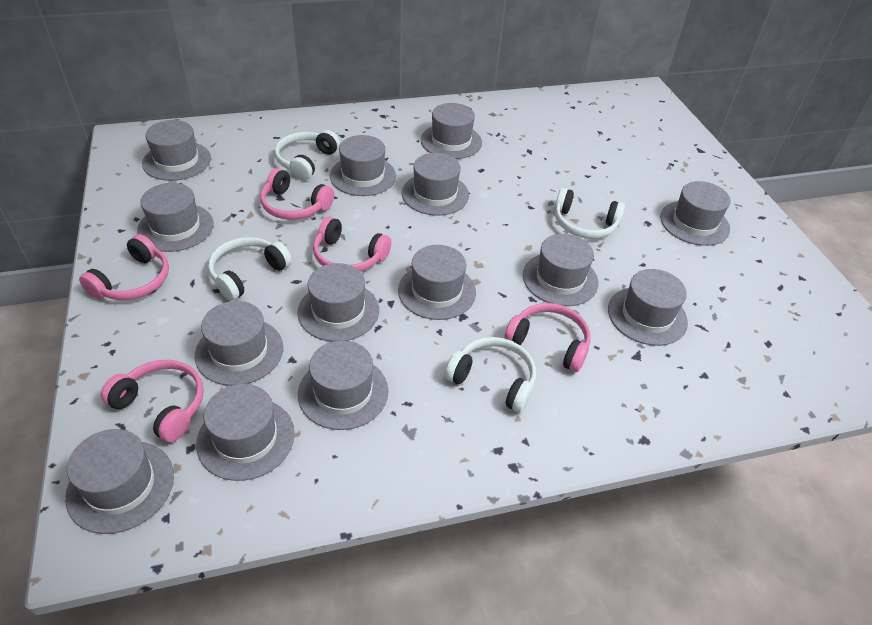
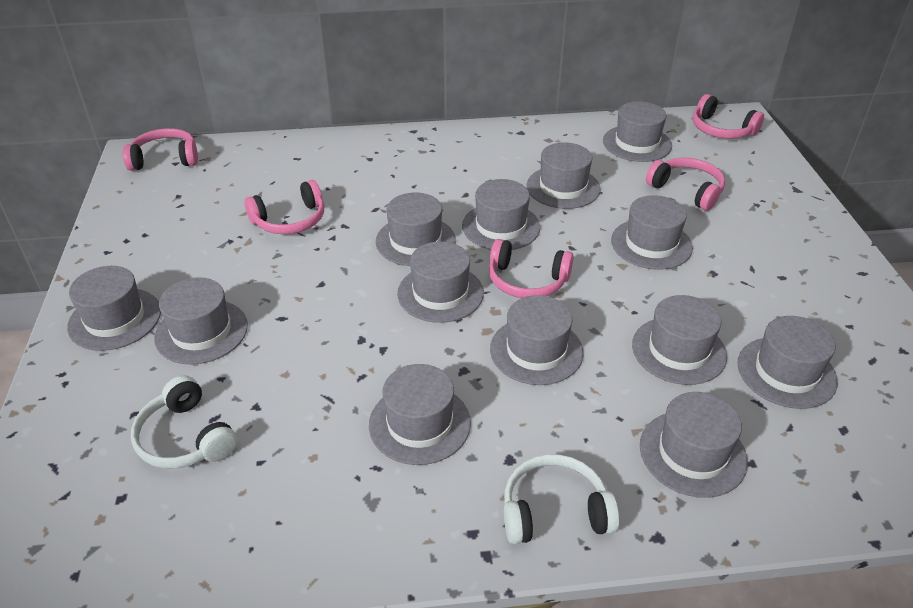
grey hat: [65,429,174,534] [137,183,214,252] [142,120,211,181] [195,301,283,386] [196,384,295,481] [297,263,379,342] [298,340,388,430] [330,135,396,196] [398,245,476,320] [402,153,469,216] [421,103,482,159] [523,234,598,306] [608,269,688,346] [660,181,731,246] = 14 -> [67,266,161,351] [154,277,248,364] [369,364,471,465] [376,193,456,266] [397,241,484,323] [462,179,540,250] [490,295,583,385] [526,143,601,209] [603,101,672,162] [611,195,693,270] [632,295,727,385] [640,392,748,498] [737,316,838,409] = 13
white headphones: [208,237,292,301] [274,130,340,180] [445,337,536,412] [555,188,625,239] = 4 -> [131,375,237,468] [504,454,619,544] = 2

